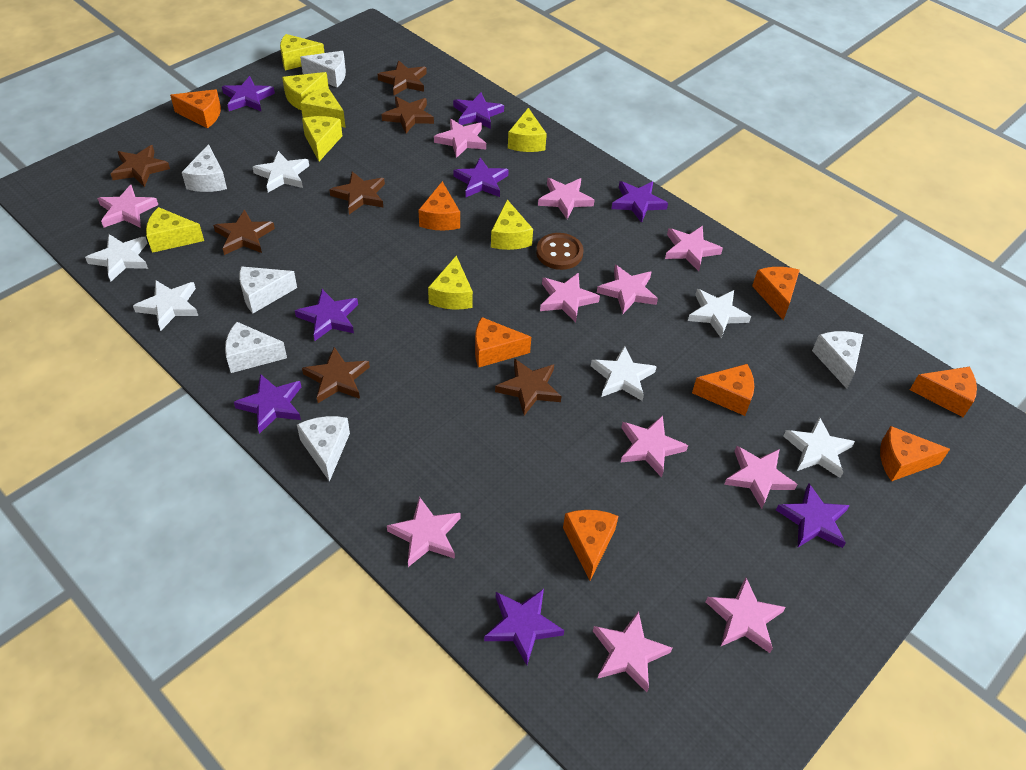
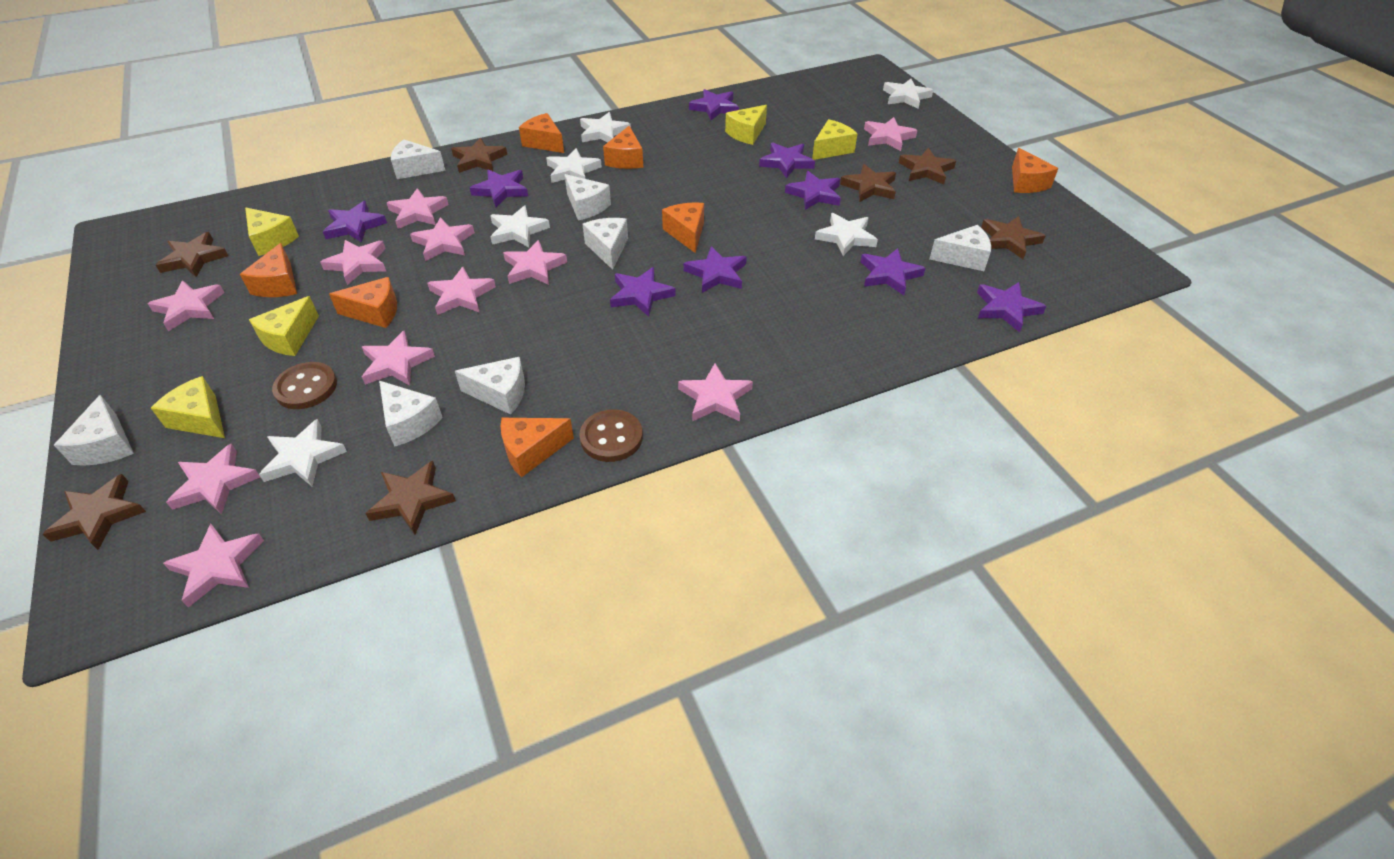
brown button: [536,233,583,270] = 1 -> [272,362,337,409] [579,409,643,462] = 2
orange cheese: [170,89,221,128] [419,181,460,231] [475,317,531,367] [563,510,618,580] [692,364,754,416] [752,267,800,320] [880,426,950,481] [910,366,977,417] = 8 -> [240,243,297,297] [329,277,397,328] [500,418,574,478] [519,113,564,153] [603,126,643,169] [662,202,704,253] [1012,148,1058,193] = 7
purple star: [222,76,275,111] [234,374,301,434] [295,289,358,341] [453,92,504,129] [454,158,509,198] [484,589,564,665] [611,181,668,223] [776,483,850,548] = 8 -> [323,201,387,243] [470,169,528,207] [610,267,676,317] [683,246,746,293] [689,89,739,120] [759,142,815,178] [785,171,841,210] [860,248,925,295] [977,282,1046,332] = 9
white cheese: [182,144,227,192] [225,322,287,373] [239,266,297,313] [297,416,350,482] [300,51,346,88] [812,331,863,389] = 6 -> [54,395,134,466] [379,381,443,446] [391,140,445,179] [455,357,525,415] [564,174,611,221] [582,218,628,270] [930,225,991,271] = 7
yellow cheese: [146,207,204,253] [280,34,325,71] [282,72,329,111] [301,86,346,128] [302,116,342,161] [428,256,473,310] [491,200,533,250] [508,108,547,152] = 8 -> [151,376,225,438] [245,208,299,256] [249,296,319,356] [725,105,767,145] [812,119,857,160] = 5

